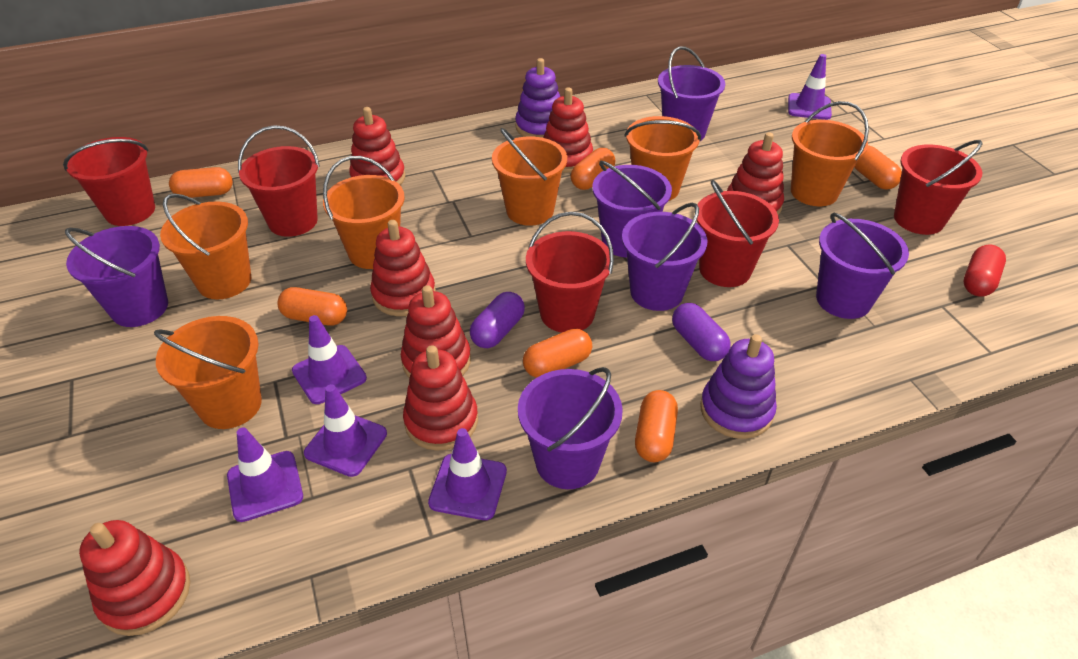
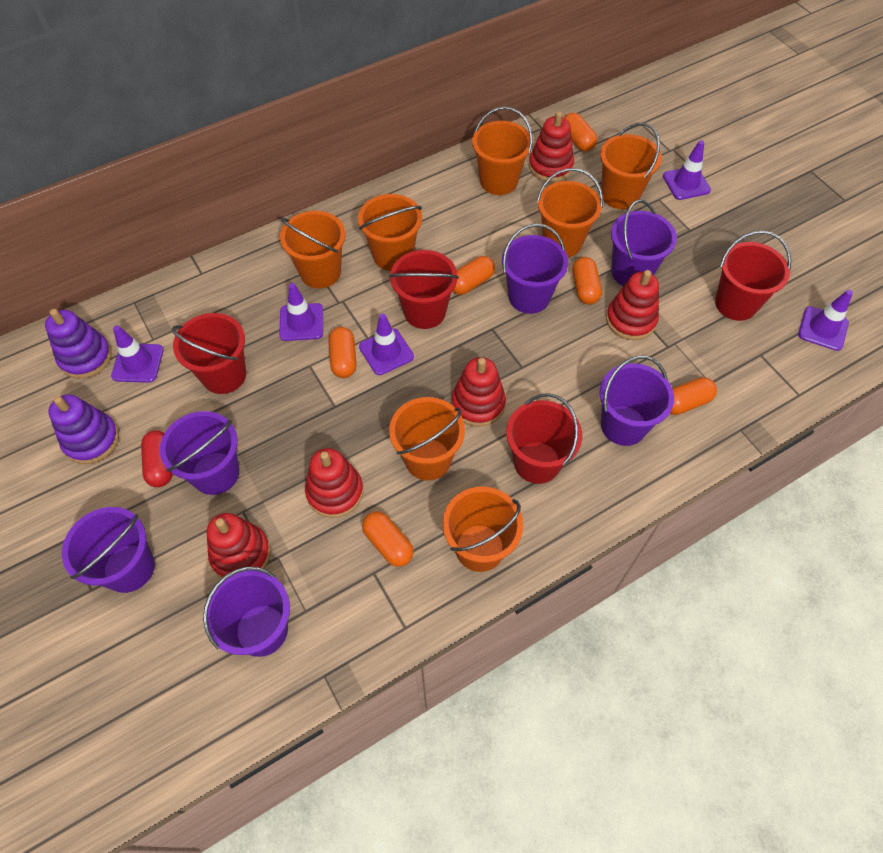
orange bucket: [154,316,262,429] [160,193,251,299] [323,156,405,269] [492,128,567,226] [624,116,701,201] [791,101,869,206] = 6 -> [280,211,346,288] [358,194,422,271] [389,397,465,480] [443,487,523,572] [472,107,533,195] [537,168,603,257] [600,123,662,209] = 7
purple capsule: [470,292,525,348] [672,303,731,361] = 2 -> none = 0
red bucket: [63,137,155,226] [238,125,320,237] [526,212,614,333] [697,180,779,287] [894,140,983,235] = 5 -> [172,313,246,394] [389,250,459,329] [506,393,582,484] [715,230,791,321] = 4
red stacking toy: [79,520,190,636] [349,107,405,185] [370,220,436,316] [401,285,471,378] [403,345,478,451] [543,87,593,173] [727,132,784,215] = 7 -> [207,513,271,578] [305,448,363,518] [452,357,506,427] [529,111,574,182] [606,270,659,340] = 5

